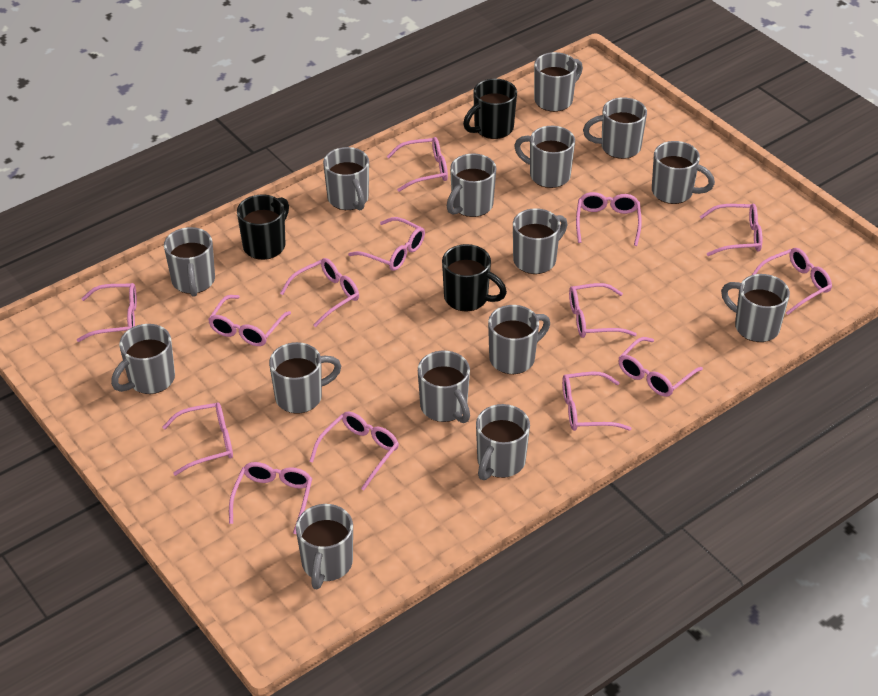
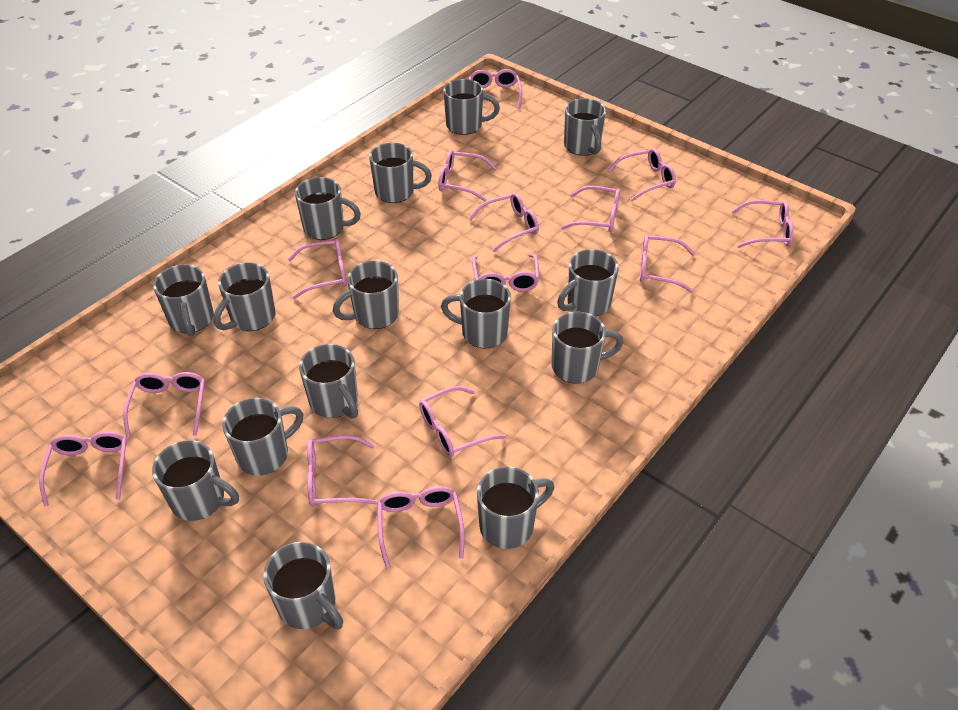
black mug: [237,195,289,260] [442,244,507,311] [463,79,517,139] = 3 -> none = 0

